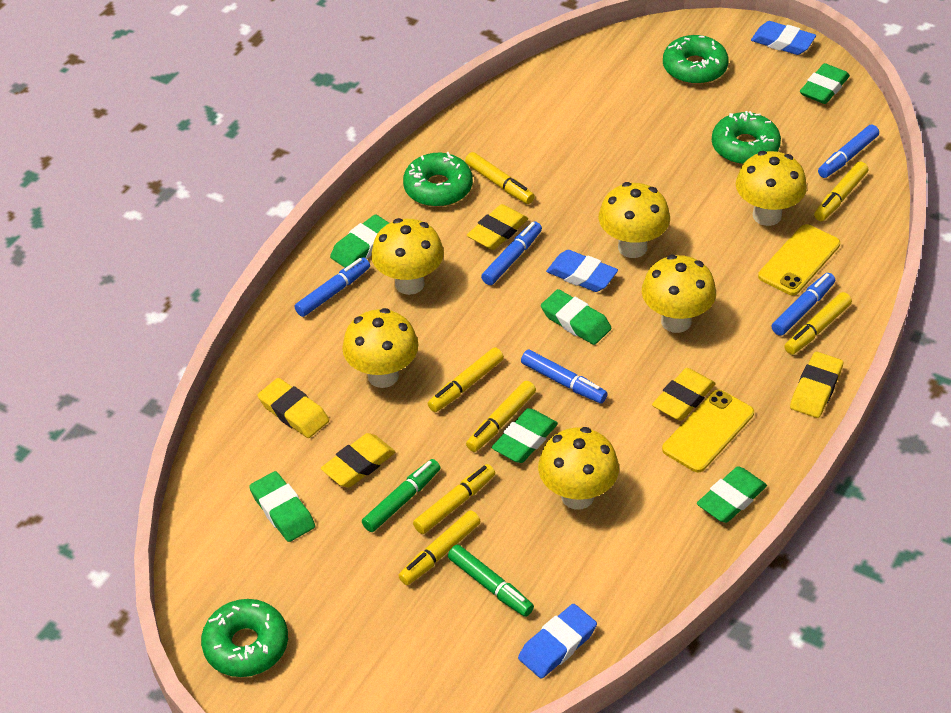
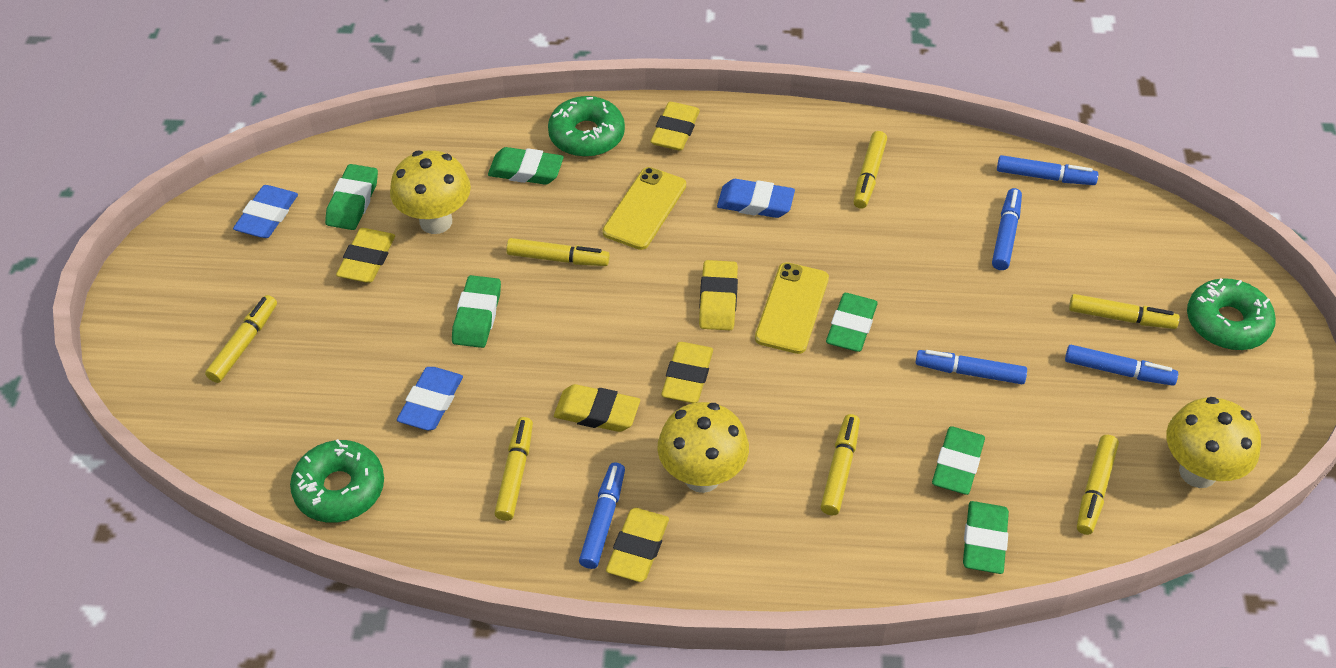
green donut: [201,599,288,677] [403,152,473,207] [663,35,729,85] [712,111,781,165] = 4 -> [290,439,384,523] [548,96,625,157] [1187,278,1276,350] = 3
green marker: [362,459,441,532] [448,545,534,617] = 2 -> none = 0
yellow eraser: [258,378,329,438] [321,433,395,487] [467,204,528,250] [652,368,716,421] [790,352,843,418] = 5 -> [336,228,395,283] [554,384,640,432] [606,508,669,582] [650,102,700,151] [661,342,713,403] [699,260,738,330] = 6
yellow mushroom: [342,308,418,388] [371,218,444,295] [538,427,619,510] [599,182,670,258] [642,255,716,333] [736,151,807,226] = 6 -> [390,150,471,234] [658,402,749,493] [1166,397,1261,488] = 3

